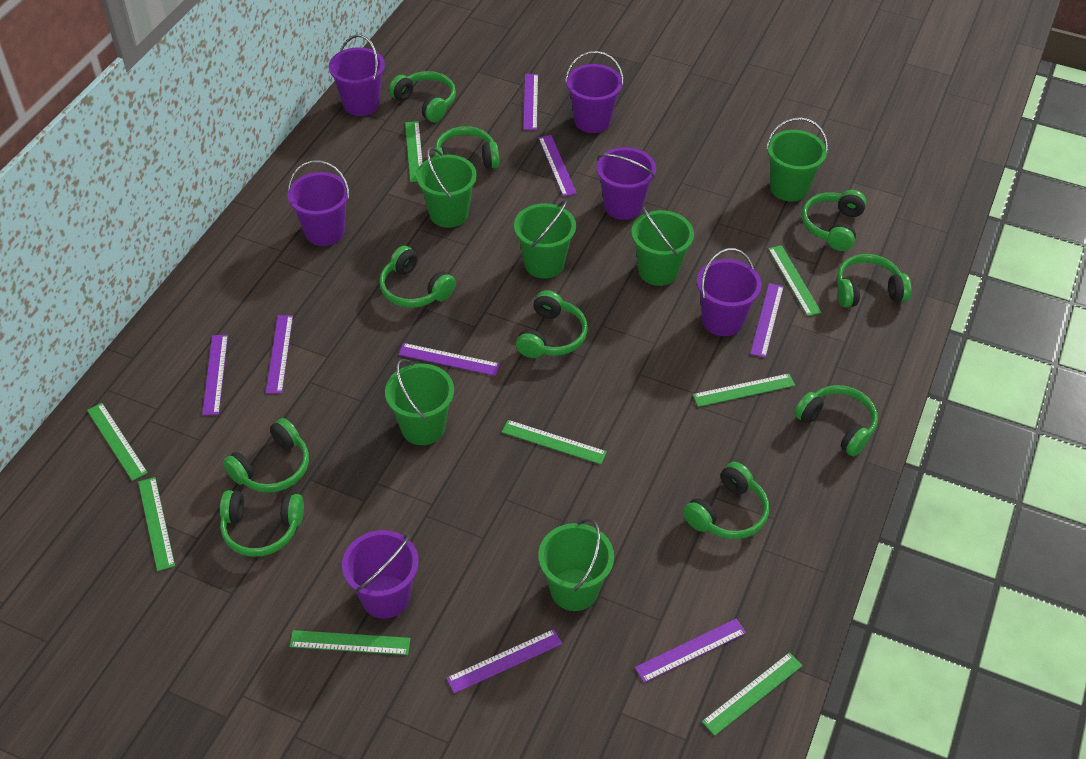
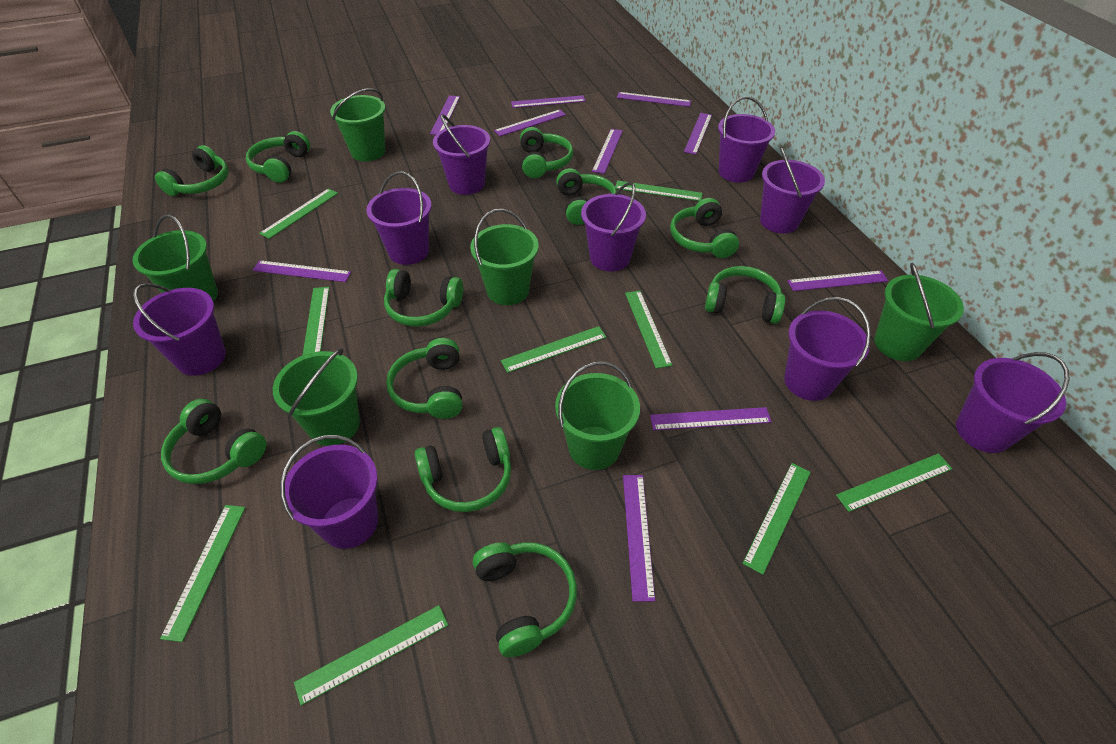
green headphones: [220,490,304,557] [223,418,309,493] [379,246,456,308] [389,71,456,122] [434,126,499,169] [516,290,588,358] [683,462,769,539] [794,385,878,456] [802,190,867,251] [837,254,911,308] = 10 -> [155,145,229,196] [161,399,266,484] [246,131,310,183] [384,269,463,327] [386,338,463,419] [415,427,511,512] [473,542,577,657] [520,127,573,178] [556,168,617,225] [670,198,739,258] [705,266,785,324] = 11
green ruler: [87,403,148,481] [138,477,175,571] [289,630,410,655] [405,121,423,182] [502,420,607,464] [693,373,795,407] [702,652,803,736] [768,245,822,316] = 8 -> [160,505,245,642] [259,188,338,239] [294,605,448,706] [302,287,329,356] [501,326,607,373] [615,181,703,201] [625,291,673,369] [743,463,811,575] [836,453,952,512] = 9
purple bucket: [288,160,350,246] [329,35,385,116] [342,530,419,619] [565,51,624,133] [596,147,656,220] [697,248,762,336] = 6 -> [133,283,226,376] [280,435,378,549] [366,171,432,265] [433,114,490,195] [581,182,646,271] [718,96,775,183] [760,146,825,234] [784,297,871,401] [956,352,1070,453] = 9
purple ruler: [202,335,228,415] [266,315,293,393] [398,343,500,376] [447,629,562,694] [523,74,538,130] [538,135,577,197] [635,619,746,683] [750,283,784,358] = 8 -> [253,260,351,282] [430,96,460,135] [494,109,566,136] [511,95,585,108] [592,129,623,174] [617,92,691,107] [623,475,655,602] [650,407,772,430] [684,113,712,155] [787,271,888,291] = 10

